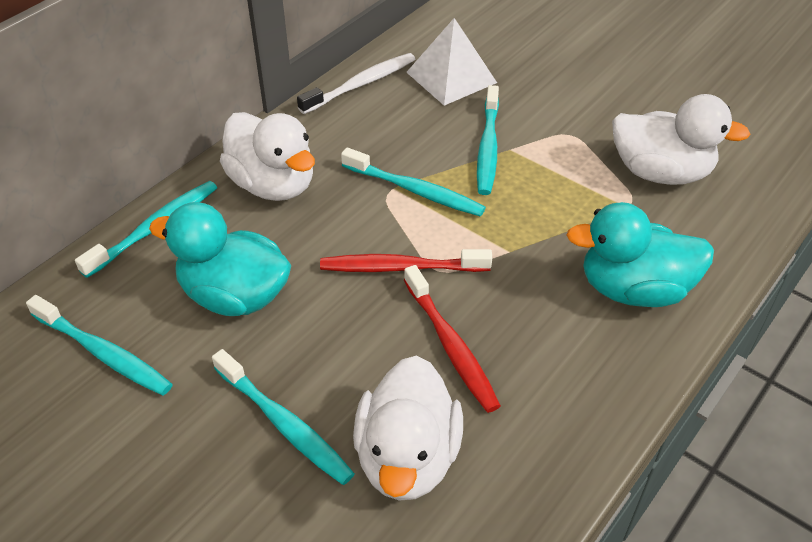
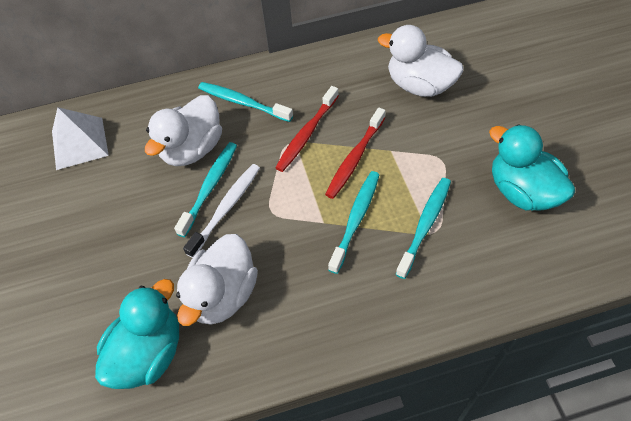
turquoise toothbrush: [26,295,173,395] [75,181,217,278] [212,349,355,485] [341,148,486,217] [477,85,499,195] = 5 -> [174,142,237,237] [198,82,293,122] [328,171,379,274] [396,178,451,279] = 4

